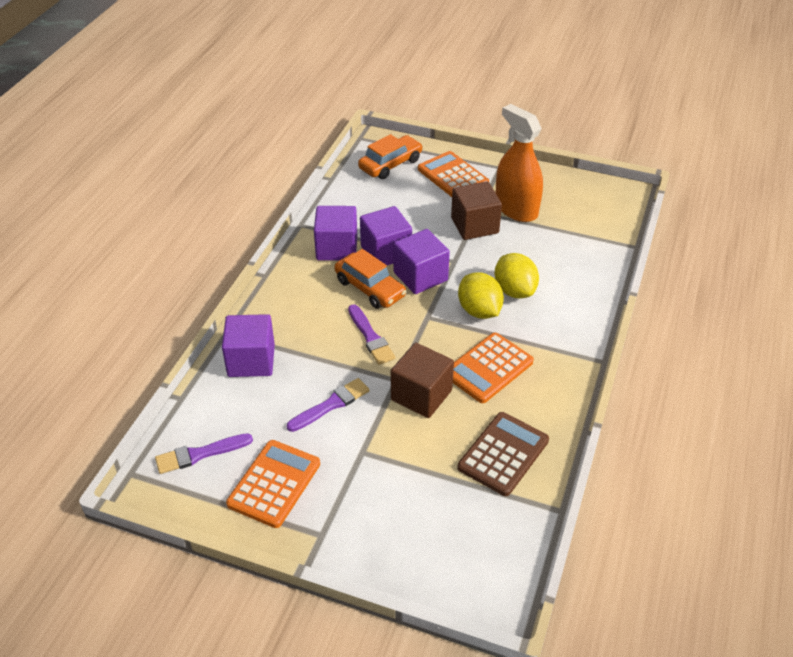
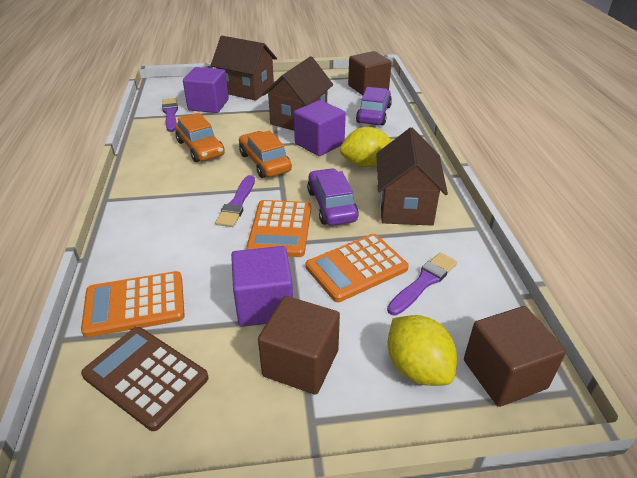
brown cube: [391,343,454,418] [451,181,502,240] = 2 -> [258,296,340,395] [348,51,392,95] [464,306,566,407] = 3
brown house: none = 0 -> [211,36,277,101] [262,56,333,131] [376,128,448,226] = 3
orange spray bottle: [496,104,543,222] = 1 -> none = 0
purple car: none = 0 -> [307,168,359,226] [356,87,392,126] = 2
purple cube: [222,314,275,377] [314,206,357,261] [360,206,412,265] [393,229,450,294] = 4 -> [183,67,229,113] [231,246,293,327] [294,100,346,156] = 3

